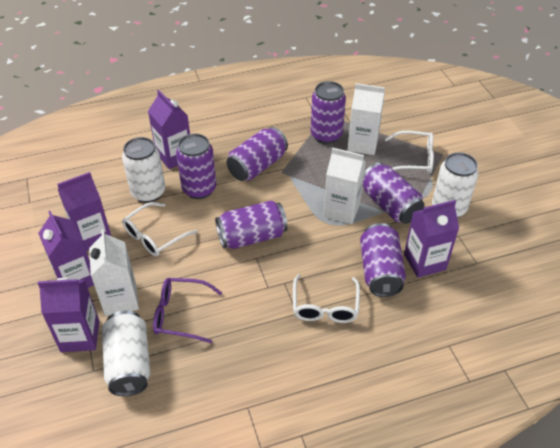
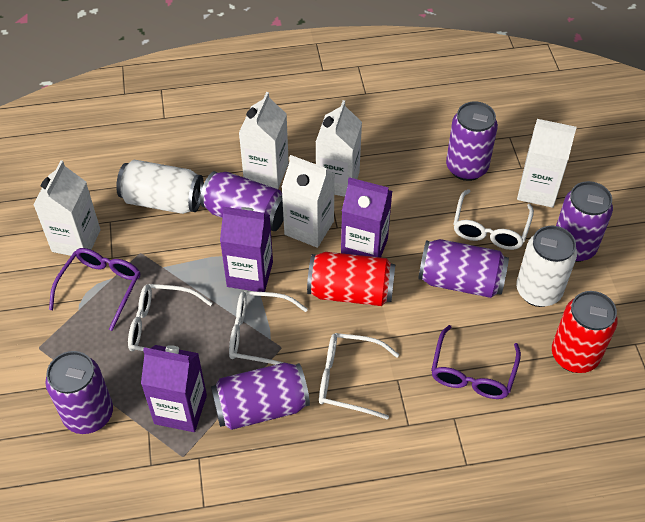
purple carton: [38,211,94,288] [38,278,100,352] [57,172,111,251] [148,90,190,169] [404,200,459,278] = 5 -> [141,345,207,432] [220,207,273,292] [341,177,392,257] = 3
purple glasses: [153,278,222,343] = 1 -> [49,248,140,331] [431,325,521,399] = 2
red can: none = 0 -> [307,252,395,306] [552,291,618,373] = 2
white can: [102,311,150,396] [122,137,165,203] [432,152,479,218] = 3 -> [116,160,204,214] [516,226,577,307] = 2
white carton: [89,229,139,316] [324,148,366,224] [347,83,385,155] = 3 -> [33,160,101,256] [239,92,289,189] [282,155,335,248] [316,100,362,197] [517,119,577,208] = 5
white glasses: [122,202,198,257] [293,274,360,323] [385,131,434,173] = 3 -> [128,284,212,351] [229,291,308,365] [319,333,399,420] [453,189,534,250] = 4

